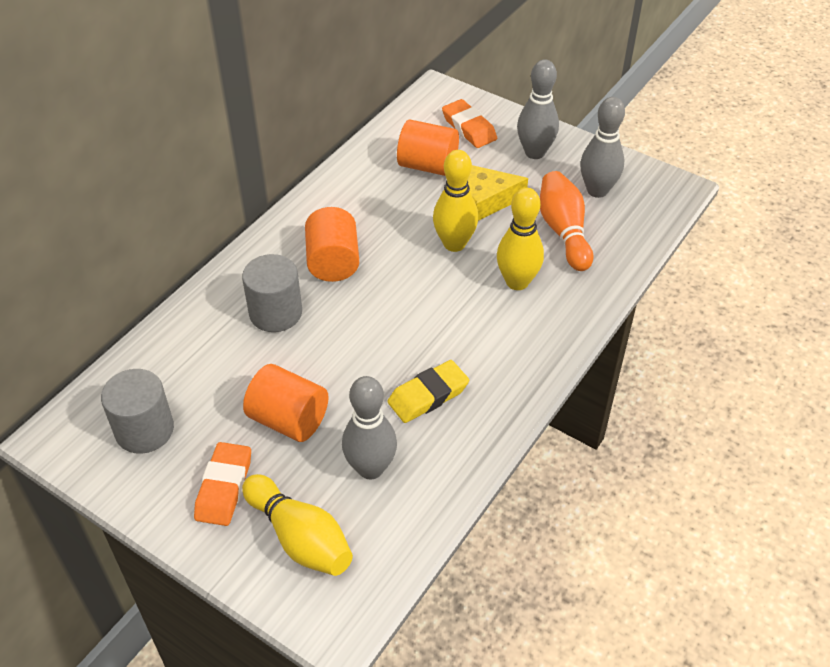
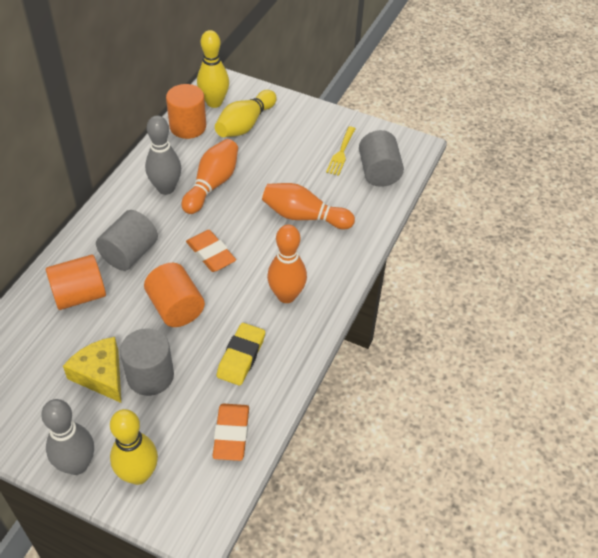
grey bowling pin: [342,376,397,480] [517,59,559,159] [580,97,625,198] = 3 -> [41,399,94,475] [145,115,181,195] = 2
grey cylinder: [101,369,174,454] [242,254,302,332] = 2 -> [96,210,158,271] [120,328,174,396] [359,130,404,187] = 3
orange bowling pin: [540,171,593,271] = 1 -> [182,139,238,214] [262,183,355,229] [267,224,307,303] = 3
yellow fork: none = 0 -> [326,126,356,176] = 1

